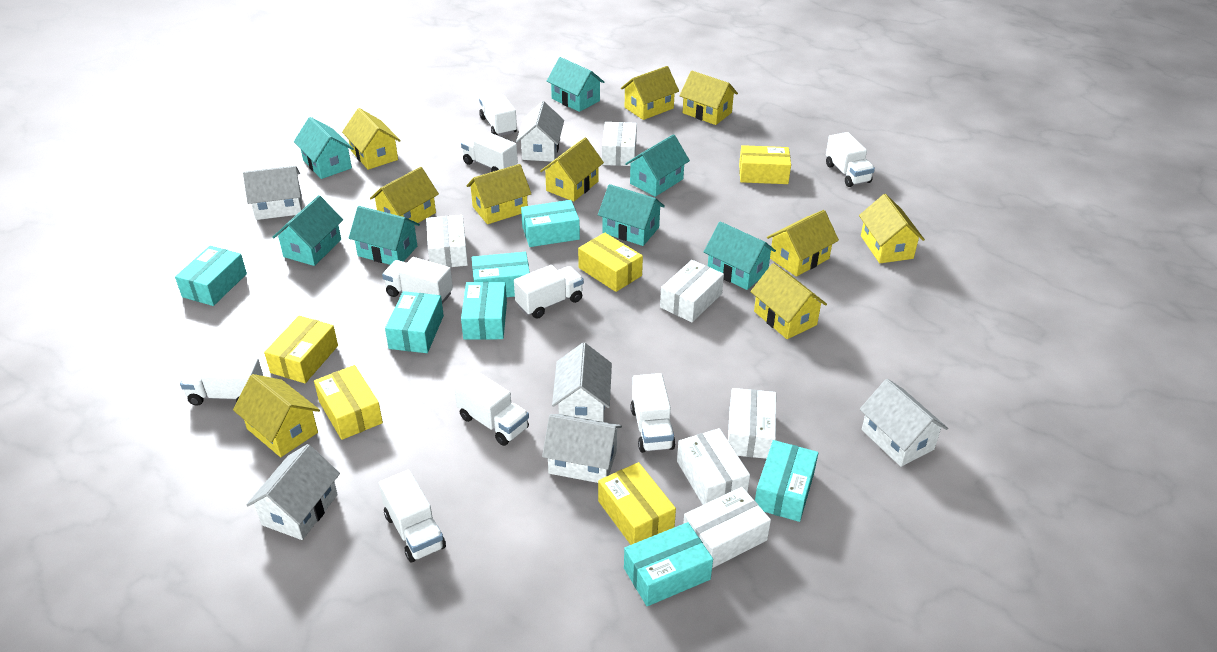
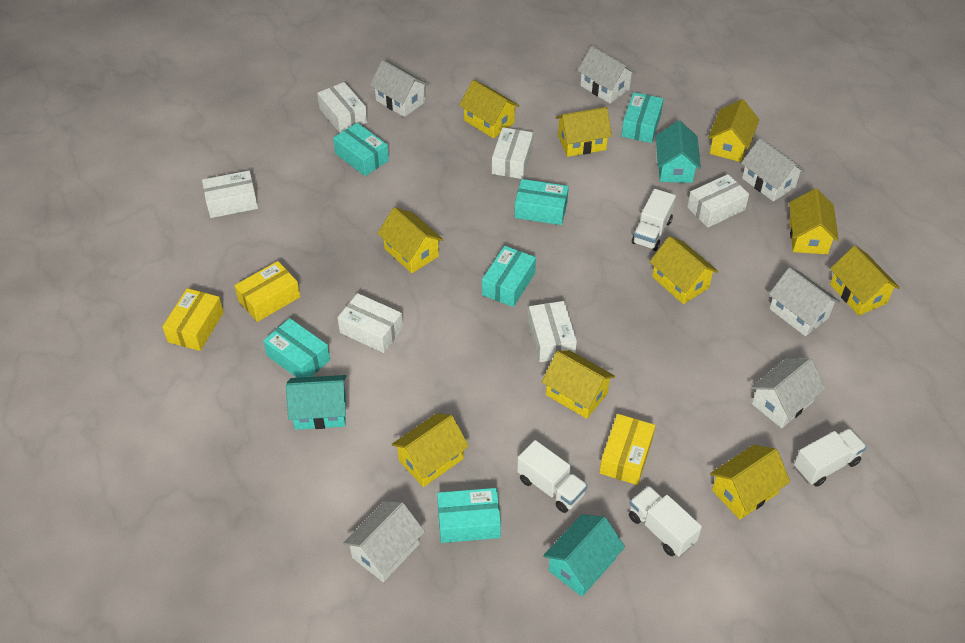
turquoise box: [175,245,247,306] [385,291,444,353] [461,282,507,340] [471,252,530,297] [521,200,580,247] [624,522,713,606] [755,440,818,522] = 7 -> [263,318,330,378] [333,123,389,176] [437,488,501,543] [482,246,536,307] [515,179,569,225] [621,92,664,143] = 6
turquoise house: [272,195,343,266] [294,117,354,179] [349,206,420,265] [547,57,604,112] [598,184,665,246] [625,134,690,197] [704,221,776,290] = 7 -> [286,375,346,430] [543,514,625,596] [656,121,701,183] = 3
white truck: [180,356,263,406] [379,470,446,563] [382,257,453,304] [454,370,529,446] [461,132,518,172] [479,94,517,136] [514,265,584,319] [630,373,675,453] [826,132,875,187] = 9 -> [517,440,588,513] [629,486,702,556] [632,189,676,251] [794,428,867,487] = 4
yellow box: [264,315,338,383] [314,365,383,440] [578,233,643,292] [598,462,676,545] [739,145,791,184] = 5 -> [162,288,224,351] [234,261,300,322] [599,414,656,485] = 3

